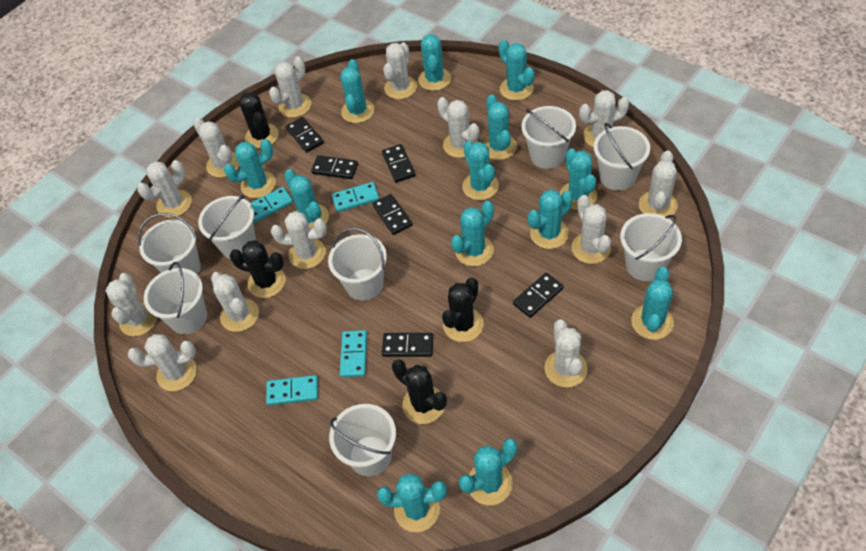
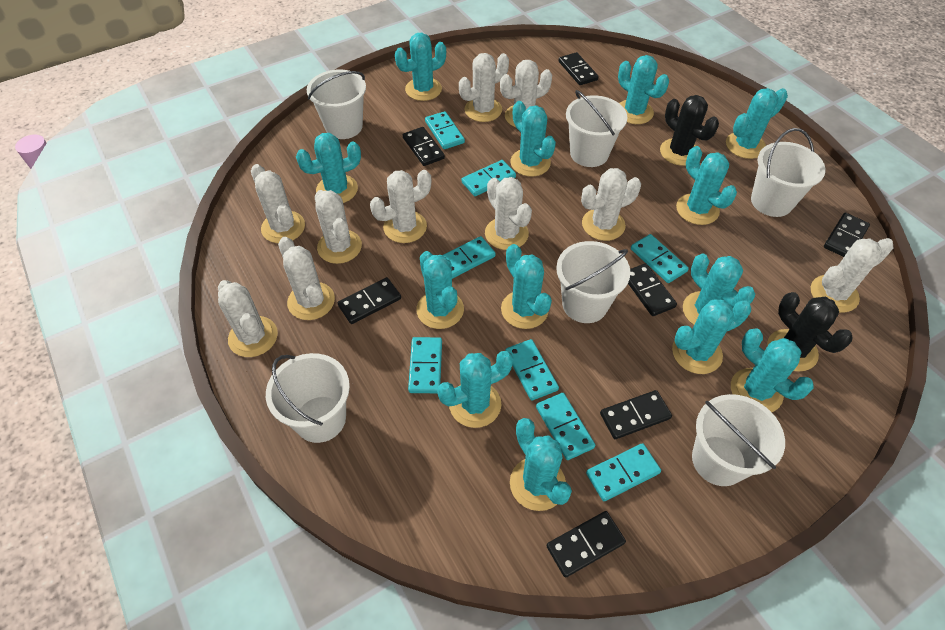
black cactus: [230,240,286,298] [240,92,279,149] [392,359,447,424] [442,277,484,342] = 4 -> [660,95,719,166] [767,292,853,372] = 2
black domino: [286,117,324,152] [311,155,358,179] [372,194,412,235] [382,144,415,183] [382,333,433,357] [513,273,563,318] = 6 -> [338,277,401,324] [403,127,445,166] [546,511,626,578] [559,52,599,85] [600,390,672,439] [628,263,677,316] [824,213,870,257] = 7
turquoise domino: [250,187,293,222] [266,375,318,405] [332,182,379,212] [340,330,367,377] = 4 -> [408,337,442,393] [425,111,465,149] [443,236,496,279] [462,160,516,196] [505,339,559,401] [536,393,595,460] [586,443,661,501] [631,234,689,283] = 8
white bucket: [138,213,201,274] [144,262,207,334] [198,195,256,259] [328,228,387,301] [329,404,396,476] [521,106,576,169] [594,123,650,191] [620,213,682,281] = 8 -> [266,353,350,443] [307,70,366,139] [556,241,630,323] [566,90,627,167] [692,394,785,486] [751,128,826,217] = 6
white cactus: [105,273,158,336] [128,334,197,391] [137,160,192,218] [193,118,239,178] [211,272,259,332] [269,56,311,118] [271,211,327,269] [383,42,417,99] [437,97,479,158] [544,319,588,388] [571,195,611,264] [579,90,629,147] [639,150,678,218] = 13 -> [218,280,278,357] [251,164,305,243] [278,237,335,320] [315,190,362,264] [370,170,431,243] [459,53,509,122] [485,177,532,250] [500,60,552,127] [581,168,641,241] [811,238,893,313] = 10

